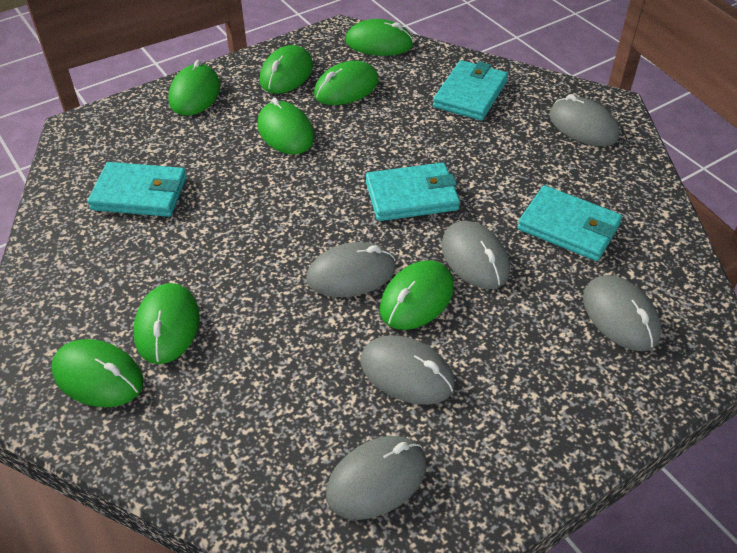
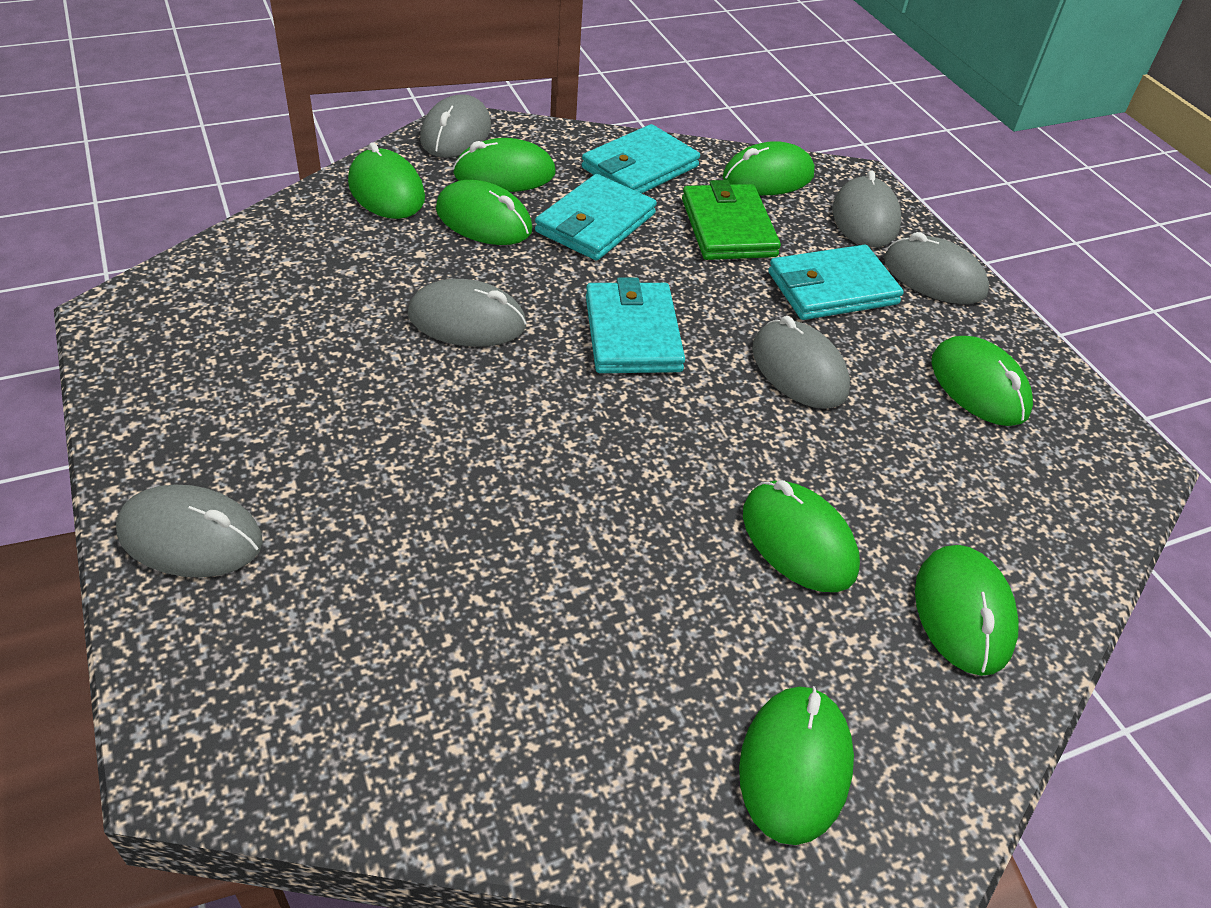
green wallet: none = 0 -> [682,180,781,260] = 1

